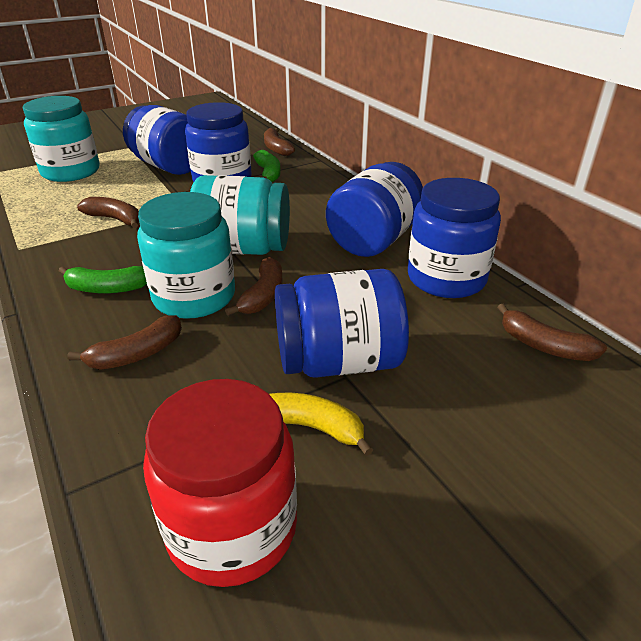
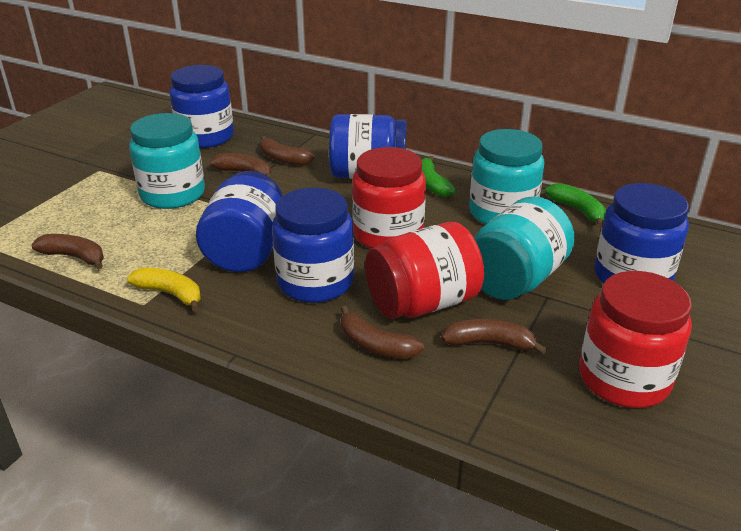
red jar: [143,379,297,587] = 1 -> [352,147,426,249] [365,222,484,319] [579,271,692,408] = 3

